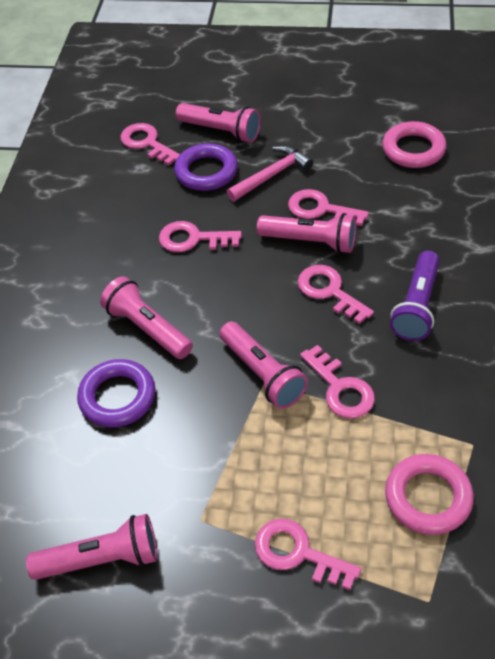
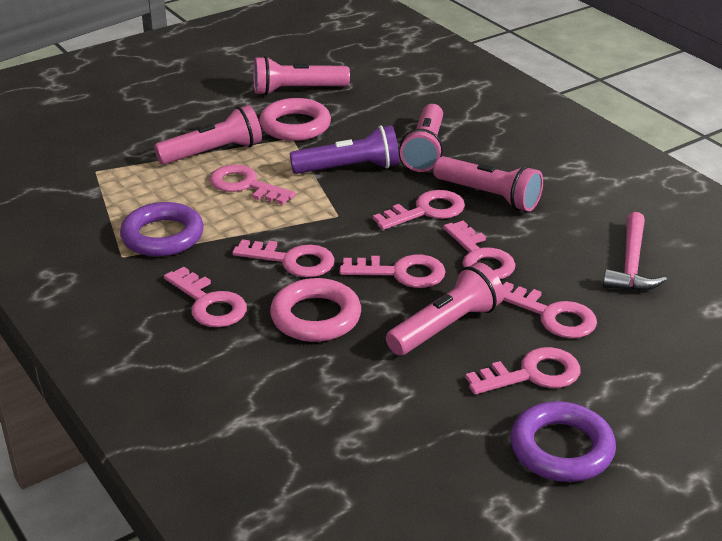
pink key: [120,123,180,166] [159,221,242,252] [255,519,361,590] [288,189,369,226] [298,265,374,324] [300,345,375,419] = 6 -> [164,267,247,327] [210,165,296,205] [232,239,335,277] [340,254,446,288] [373,190,465,230] [443,220,516,279] [466,347,580,394] [503,282,597,338] = 8

